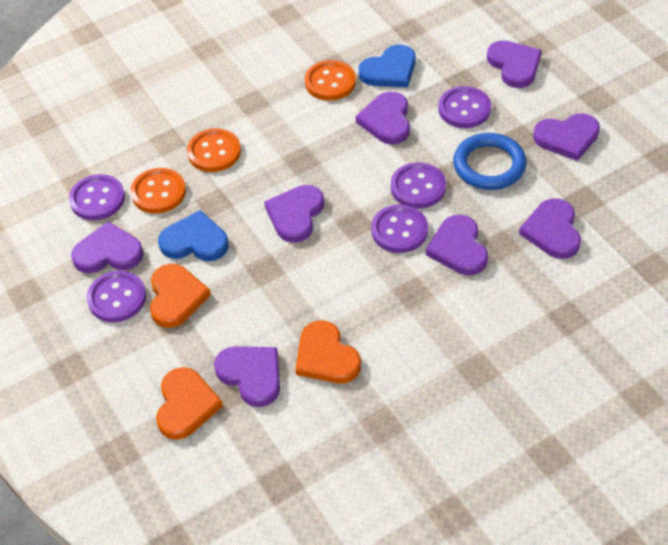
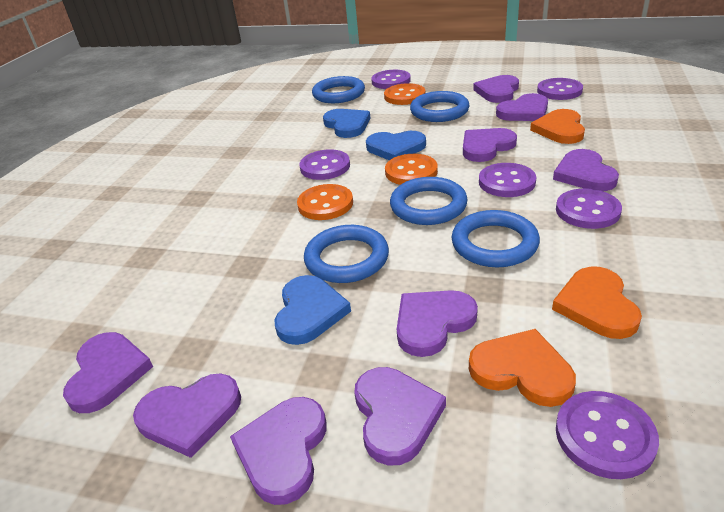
blue heart: [158,210,229,261] [359,44,416,88] = 2 -> [275,275,351,345] [323,109,370,138] [366,131,426,160] = 3
blue ring: [453,133,526,190] = 1 -> [304,225,389,283] [312,76,365,103] [390,177,468,225] [410,91,469,122] [451,210,540,267] = 5
purple button: [69,174,125,220] [87,271,146,322] [371,204,428,253] [391,162,446,209] [438,86,491,128] = 5 -> [299,149,350,180] [371,70,411,89] [479,163,536,197] [537,78,583,100] [556,189,622,229] [556,391,659,479] = 6
purple heart: [71,222,143,273] [214,346,280,407] [264,185,324,243] [356,92,410,144] [426,215,488,275] [487,40,542,88] [519,198,581,259] [533,113,600,161] = 8 -> [63,332,153,413] [133,373,241,458] [230,397,326,505] [354,367,446,466] [397,290,478,357] [463,128,517,162] [473,75,519,103] [496,93,548,121] [553,149,619,191] = 9

